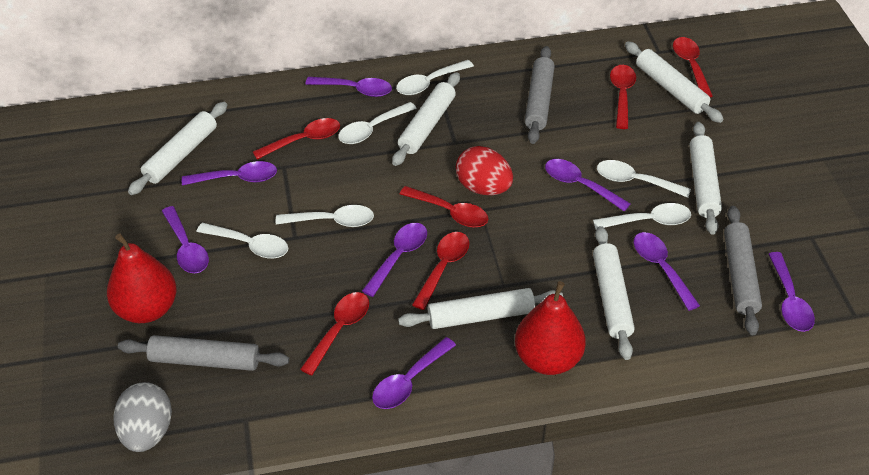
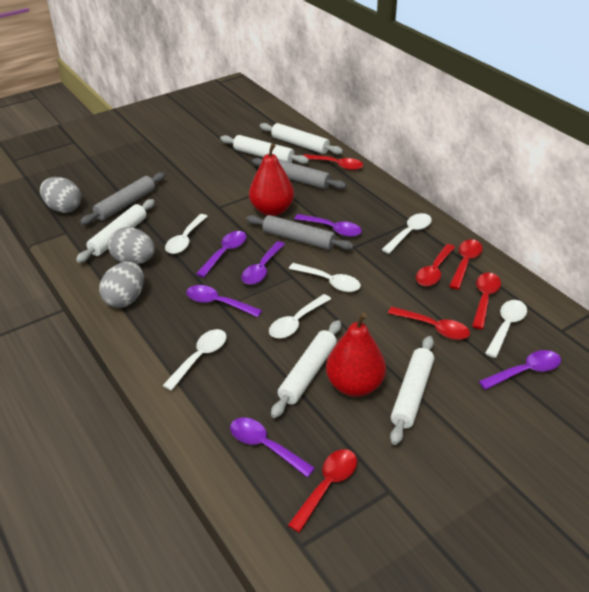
grey egg: [113,382,172,452] = 1 -> [40,177,81,213] [99,262,144,308] [108,227,155,264] = 3
purple spoon: [162,206,209,273] [182,161,277,186] [305,77,392,97] [362,223,427,297] [372,337,456,409] [545,159,630,211] [634,232,700,311] [769,252,815,332] = 8 -> [186,285,262,317] [196,231,247,277] [230,418,315,477] [241,241,285,285] [294,214,362,237] [479,350,561,390] = 6
red egg: [456,146,513,195] = 1 -> none = 0
white rolling pin: [128,102,227,195] [392,72,460,166] [398,288,563,329] [593,226,635,360] [625,41,723,123] [690,122,722,235] = 6 -> [76,199,155,263] [220,135,309,164] [260,123,343,155] [271,320,341,418] [390,336,434,445] = 5

